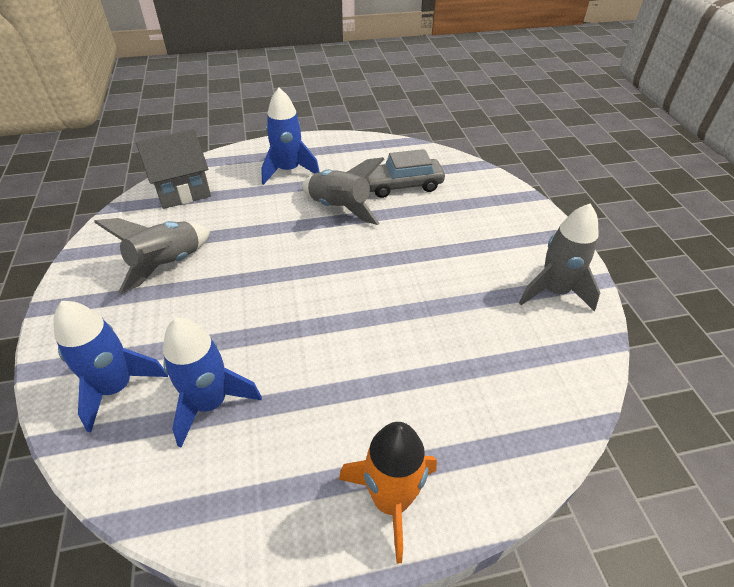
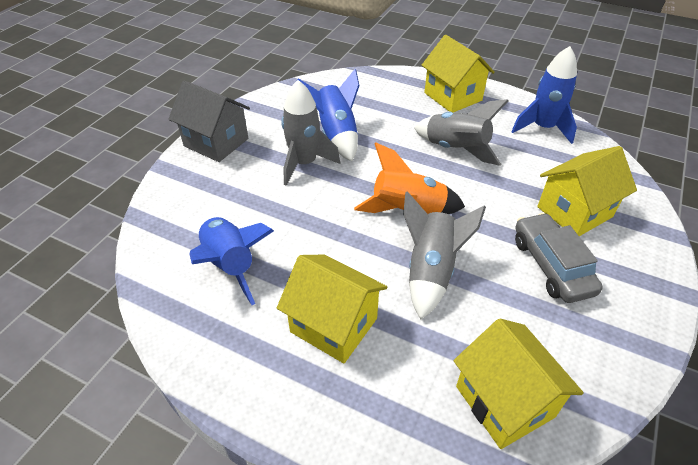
yellow house: none = 0 -> [277,255,387,363] [422,35,495,112] [454,318,584,449] [537,146,637,236] = 4

